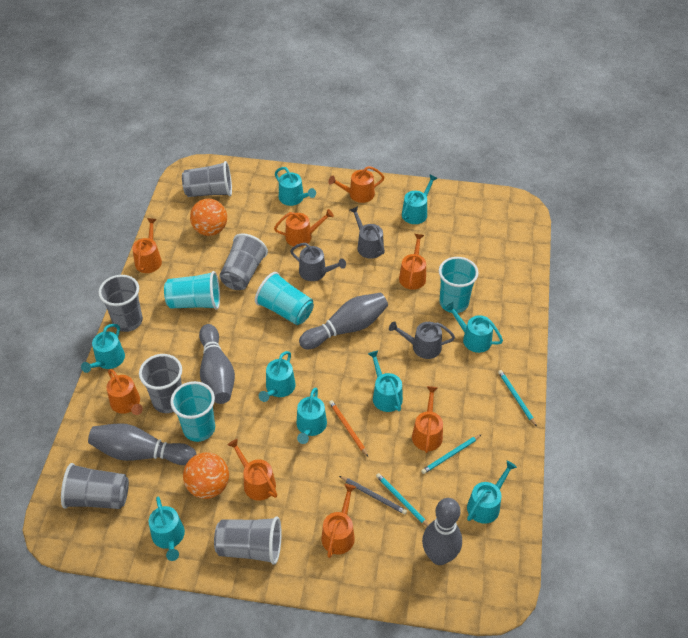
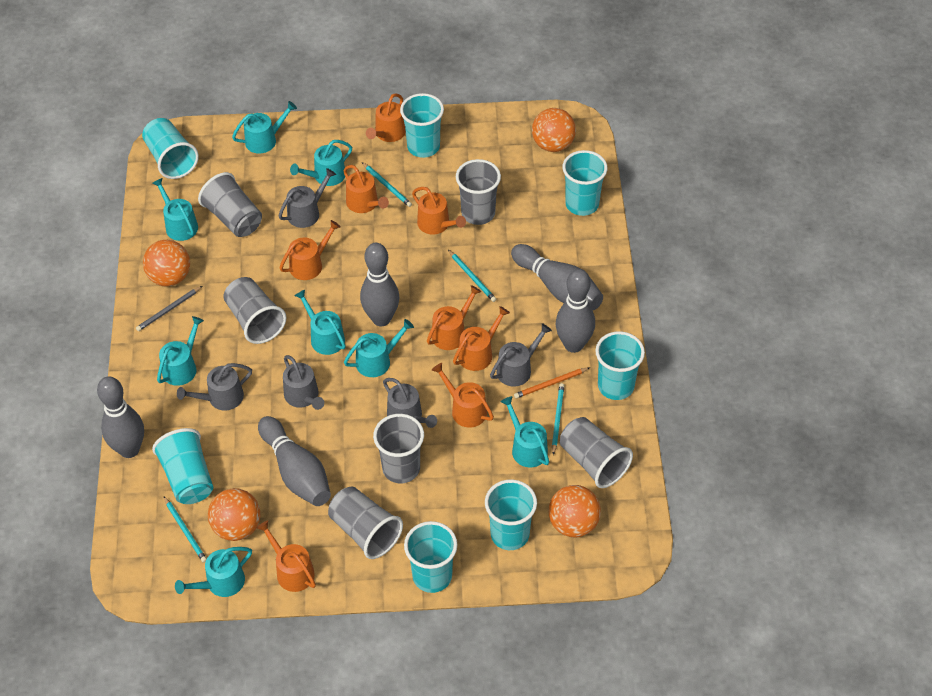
grey bowling pin: [88,423,196,465] [199,324,235,404] [299,293,388,349] [422,498,462,565] = 4 -> [97,376,144,458] [258,416,331,506] [360,243,399,326] [511,244,603,310] [556,269,595,353] = 5
grey watering can: [290,243,346,281] [350,206,385,259] [389,321,455,359] = 3 -> [177,363,252,410] [278,168,336,228] [283,355,324,410] [383,378,437,428] [490,323,552,387] = 5
orange ball: [183,452,229,499] [190,199,227,236] = 2 -> [143,240,190,286] [208,488,260,541] [532,108,576,152] [548,485,601,537] = 4
turquoise cup: [164,271,220,310] [170,381,215,442] [255,272,314,325] [439,257,478,313] = 4 -> [142,118,199,179] [152,428,213,504] [400,93,444,158] [404,521,457,593] [485,479,537,550] [562,150,608,216] [595,331,645,400] = 7
turquoise pencil: [376,473,429,526] [421,434,482,474] [498,370,537,427] = 3 -> [164,496,207,563] [362,162,412,207] [448,250,496,302] [552,383,565,455] = 4
turquoise watering can: [81,324,125,373] [148,497,185,561] [259,351,296,402] [275,167,316,206] [297,388,327,444] [368,351,403,412] [402,175,438,224] [445,302,503,353] [467,461,517,524] = 9 -> [153,178,198,241] [157,316,204,386] [175,547,252,597] [232,101,297,153] [290,140,352,186] [294,290,346,355] [344,319,414,377] [501,396,549,467] = 8

